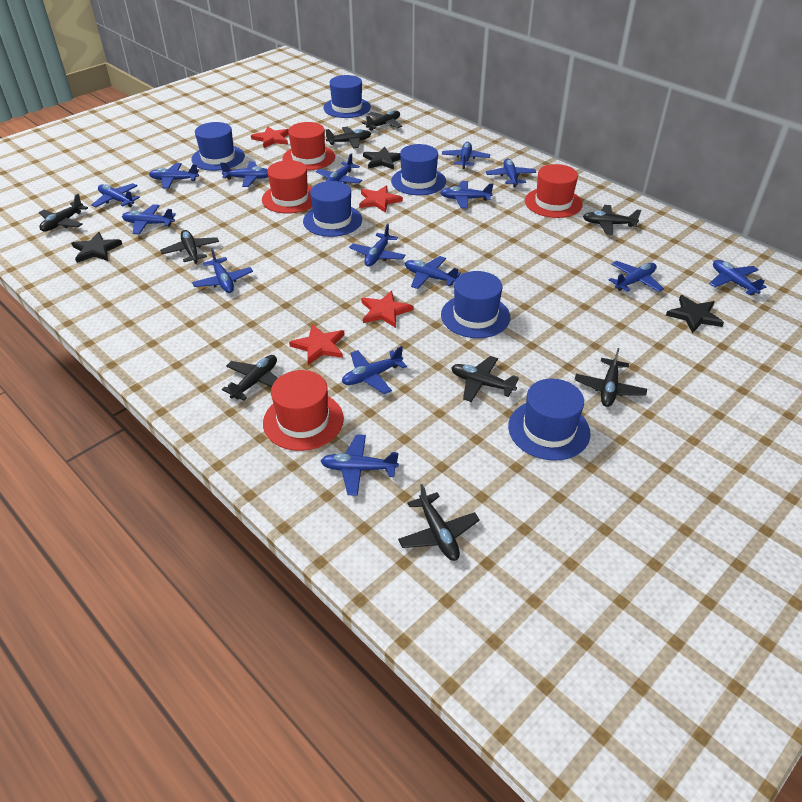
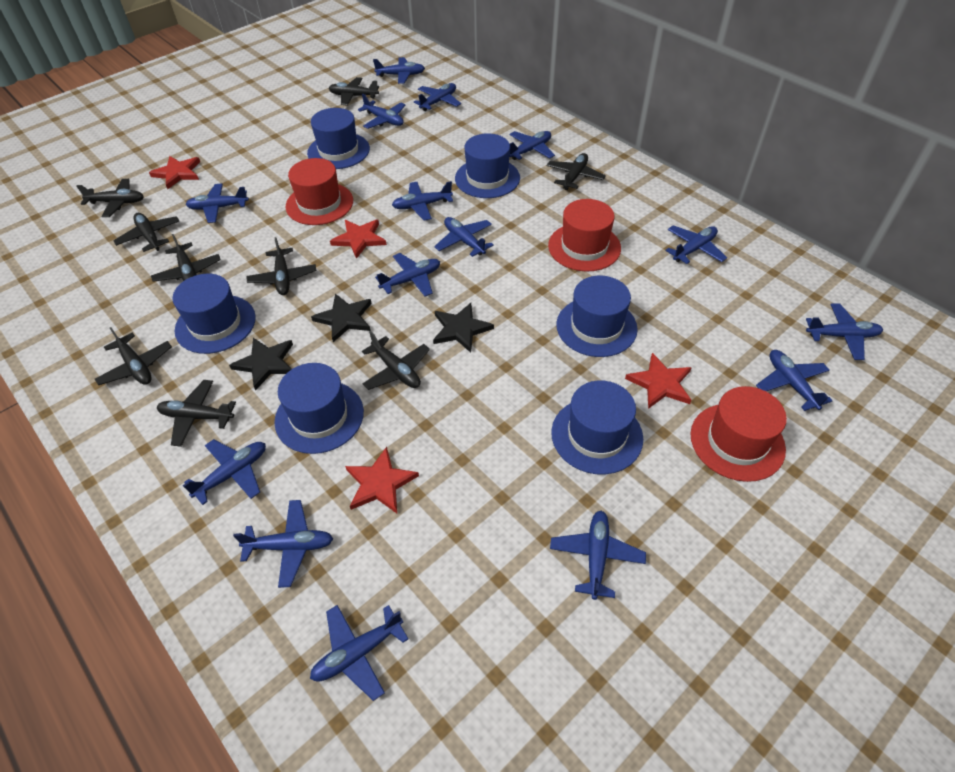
red hat: [262,160,312,214] [263,370,344,451] [283,122,335,171] [525,164,583,218] = 4 -> [286,158,353,225] [548,199,621,272] [691,386,787,482] = 3

